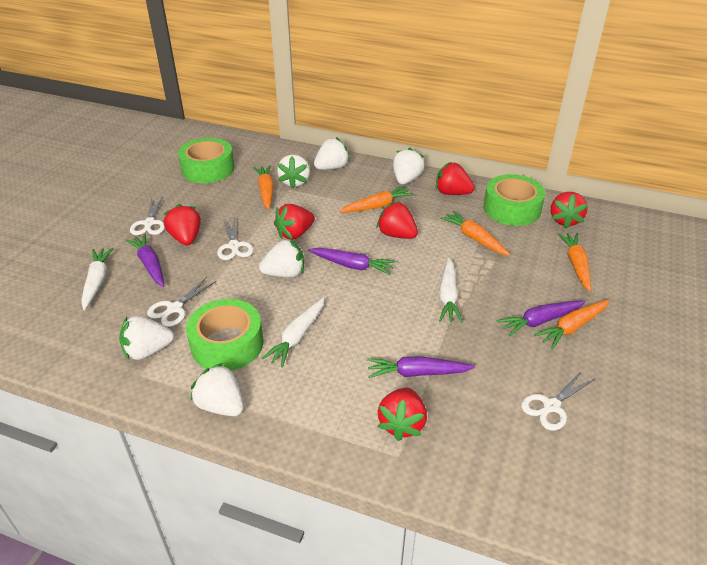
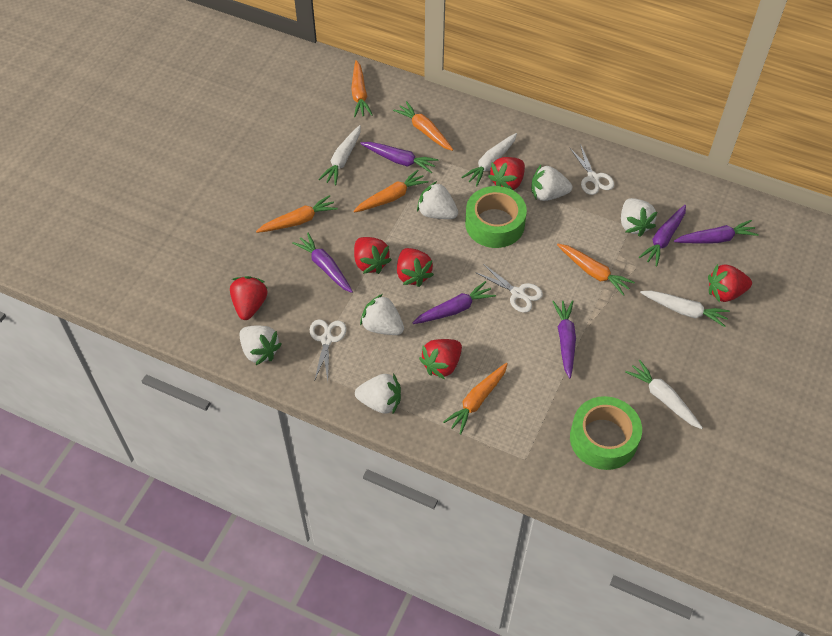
green tape: [178,138,235,183] [186,299,263,371] [484,174,545,226] = 3 -> [465,186,527,248] [570,396,642,470] = 2
orange carrot: [253,165,274,210] [339,186,414,213] [440,210,510,256] [534,300,609,349] [558,233,591,292] = 5 -> [256,195,338,233] [351,60,373,117] [353,170,429,213] [393,101,453,151] [443,363,508,434] [557,244,635,296] = 6
purple carrot: [125,233,164,287] [308,248,396,275] [367,356,475,378] [497,301,586,337] = 4 -> [292,233,353,293] [360,142,438,173] [413,281,496,324] [552,300,576,378] [639,205,686,266] [674,220,759,243] = 6
white carrot: [81,248,114,310] [261,298,324,367] [439,258,463,323] = 3 -> [318,125,361,185] [462,133,517,187] [625,360,703,429] [640,290,730,327] = 4
white scissors: [130,196,165,235] [147,277,216,327] [217,217,253,260] [521,370,595,431] = 4 -> [310,319,346,382] [477,264,543,313] [569,144,614,195] = 3

